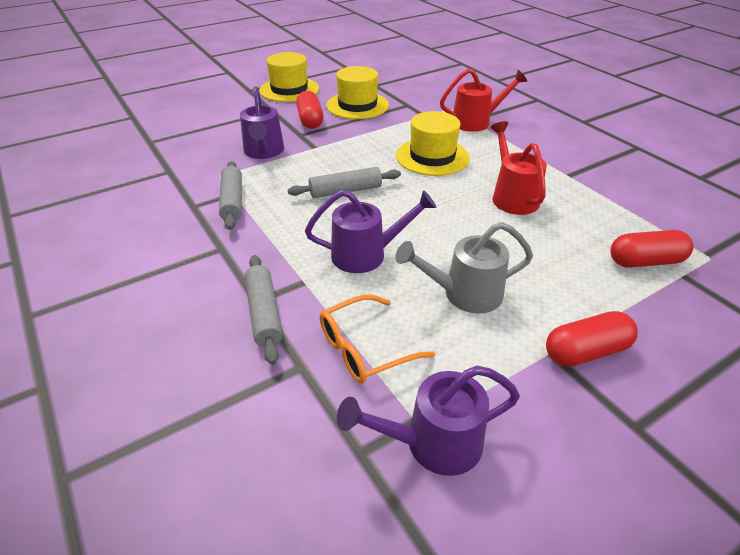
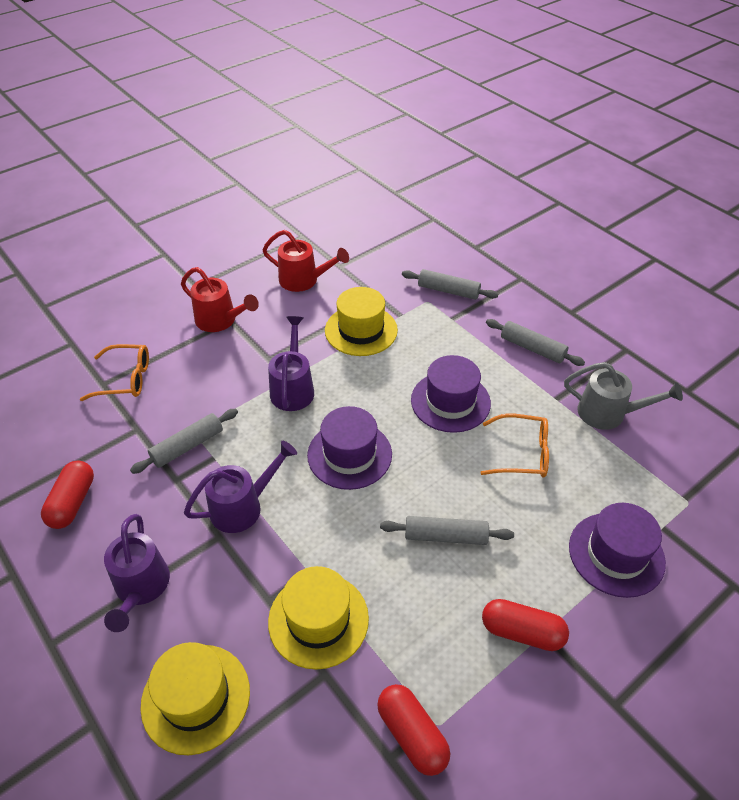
grey rolling pin: [219,161,242,230] [245,255,283,365] [288,167,401,198] = 3 -> [130,409,238,474] [380,516,514,545] [402,269,498,300] [486,319,585,366] = 4
orange glasses: [320,295,435,384] = 1 -> [80,344,149,401] [480,414,549,477] = 2
purple hat: none = 0 -> [307,406,392,490] [411,355,491,433] [569,503,666,598] = 3

